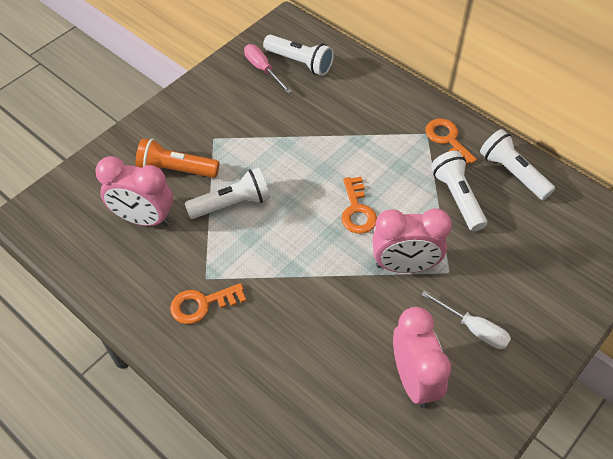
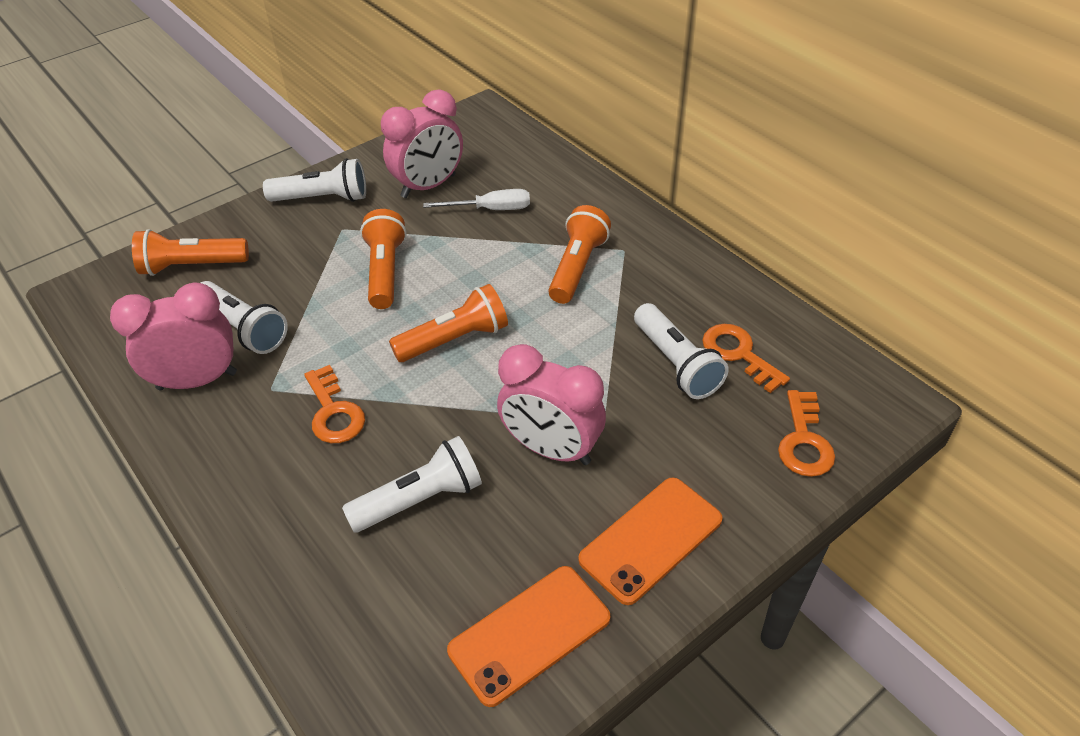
orange flashlight: [136,138,220,178] = 1 -> [132,229,249,276] [360,209,407,309] [389,284,508,362] [548,205,611,304] = 4
orange phone: none = 0 -> [447,566,610,707] [578,477,722,605] = 2
pink screwdriver: [244,44,292,93] = 1 -> none = 0

